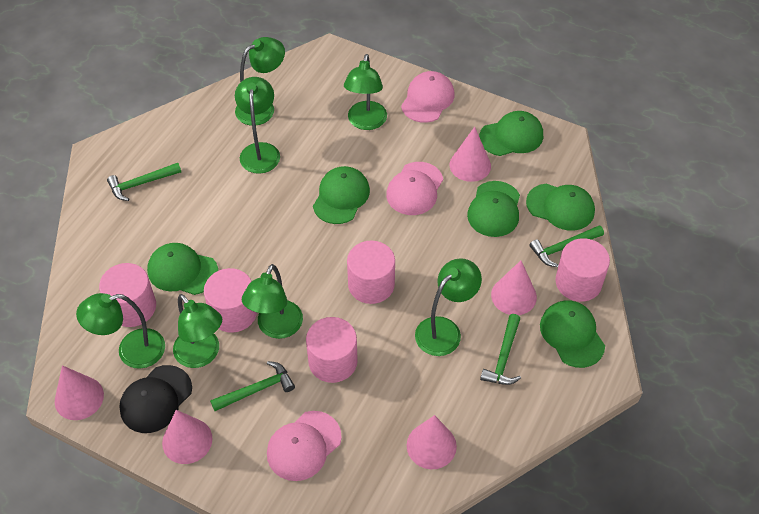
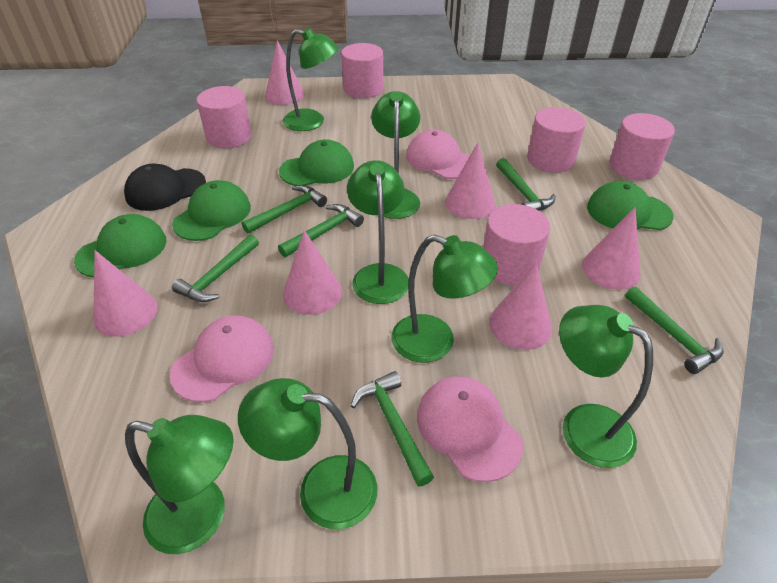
green cap: [147,243,218,295] [313,166,370,224] [467,181,520,237] [479,111,543,156] [526,183,595,231] [540,300,605,368] = 6 -> [74,214,166,277] [172,180,251,241] [279,139,354,186] [587,181,674,230] = 4
green hammer: [107,163,181,201] [210,361,295,411] [480,314,521,385] [529,225,604,267] = 4 -> [172,235,259,302] [242,185,327,234] [278,204,364,257] [351,371,434,486] [496,158,555,210] [625,286,723,374] = 6
pink cone: [55,365,104,420] [162,410,213,464] [407,415,457,469] [450,127,491,182] [491,261,537,315] = 5 -> [93,250,158,337] [265,40,305,105] [283,230,342,315] [445,143,495,219] [489,262,552,350] [582,207,641,290] = 6

